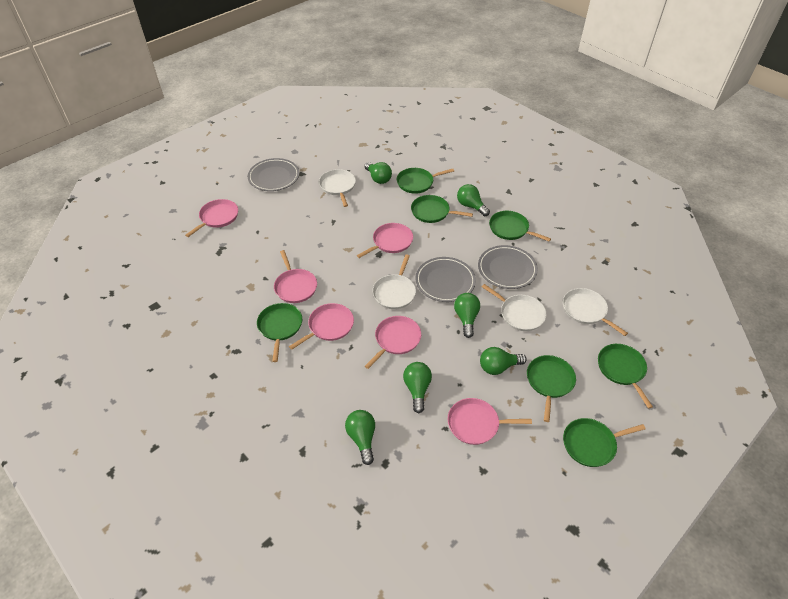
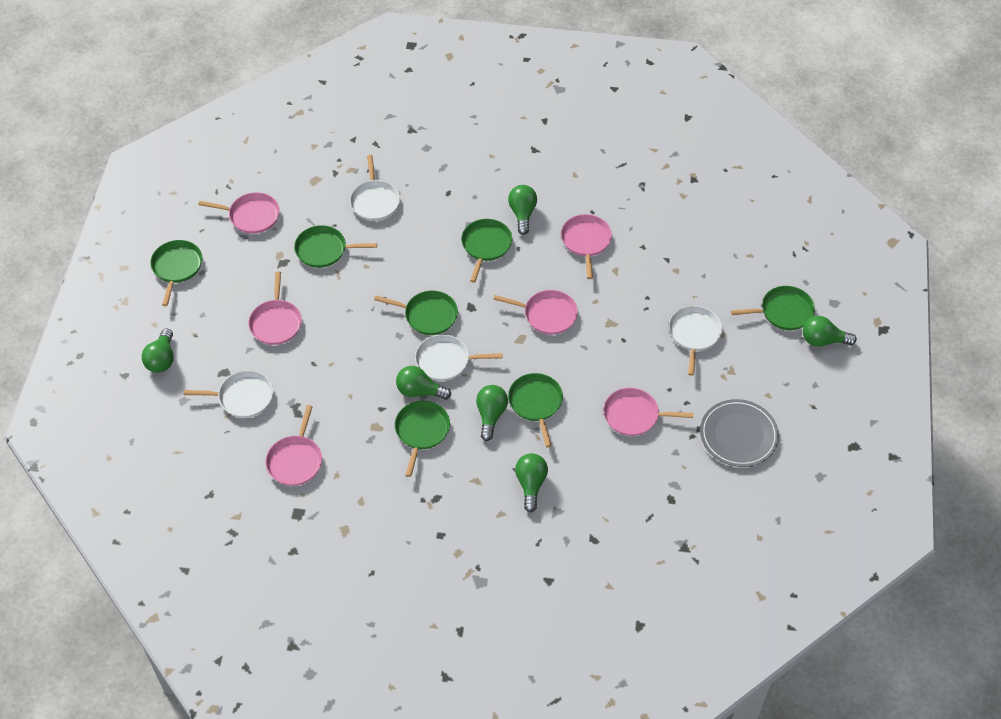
grey plate: [248,158,299,191] [415,257,476,302] [478,245,538,289] = 3 -> [700,399,779,467] = 1

